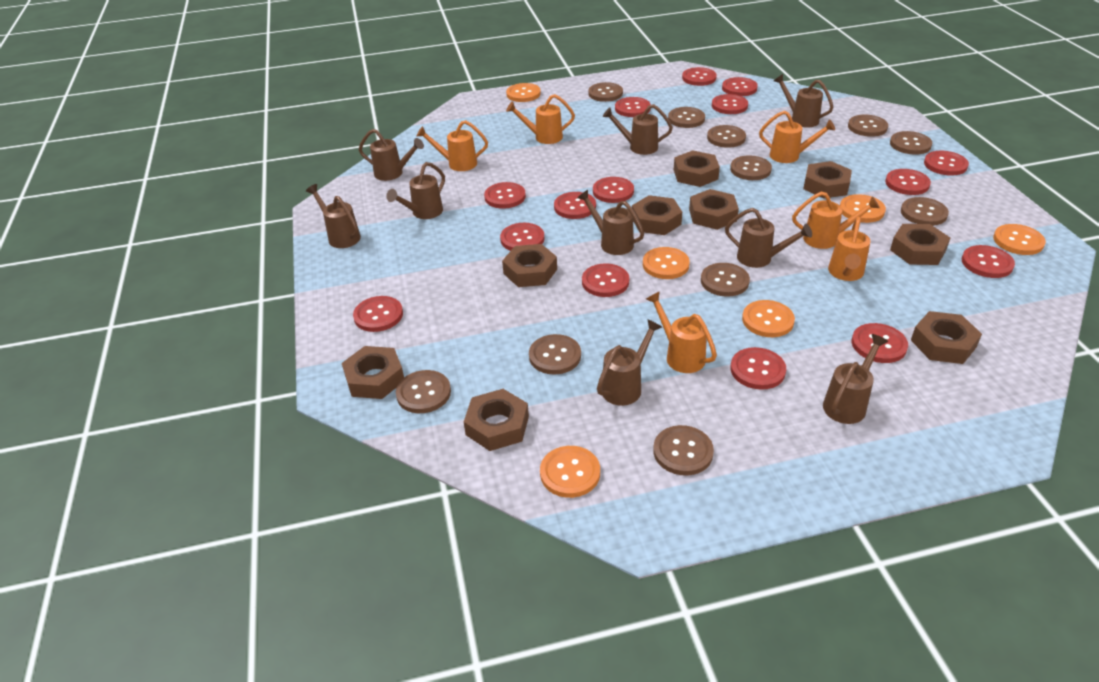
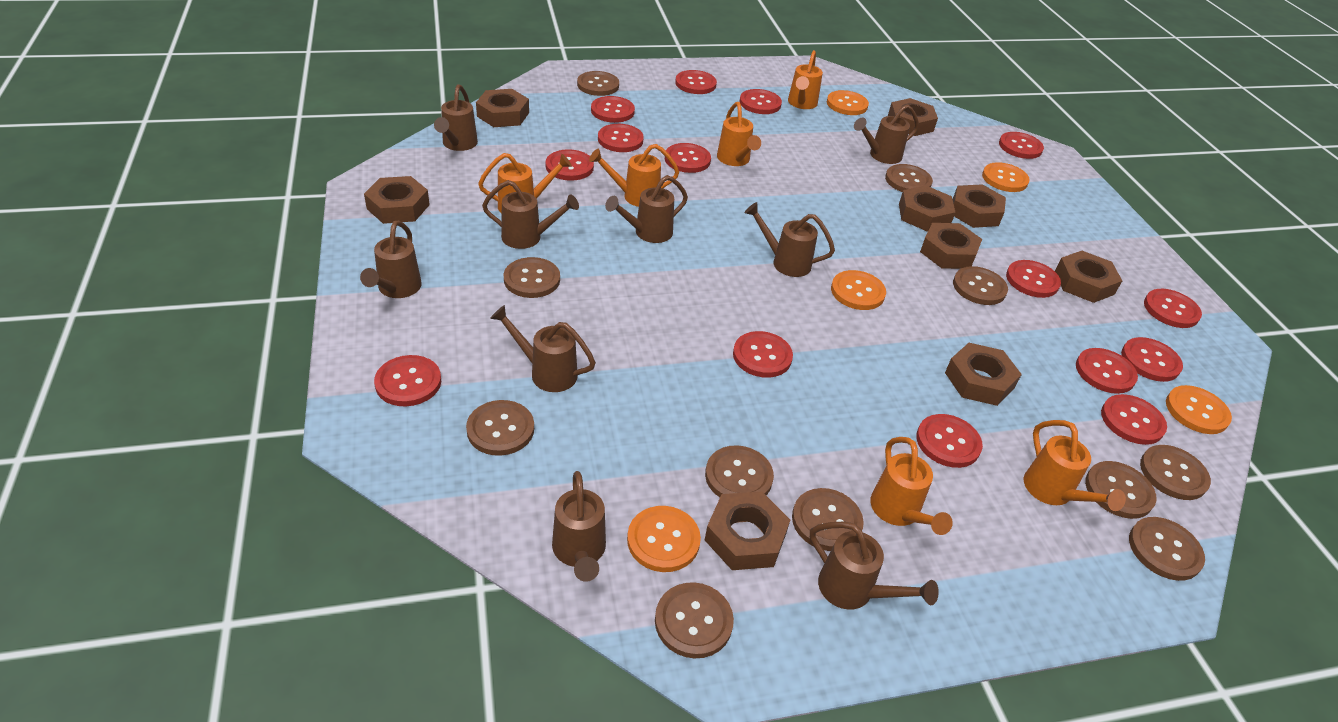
orange button: [506,83,541,102] [540,446,600,498] [643,247,690,279] [742,300,795,337] [840,194,886,223] [993,224,1046,255] = 6 -> [627,506,701,572] [827,90,869,115] [831,270,886,310] [982,162,1030,192] [1166,385,1232,434] = 5

